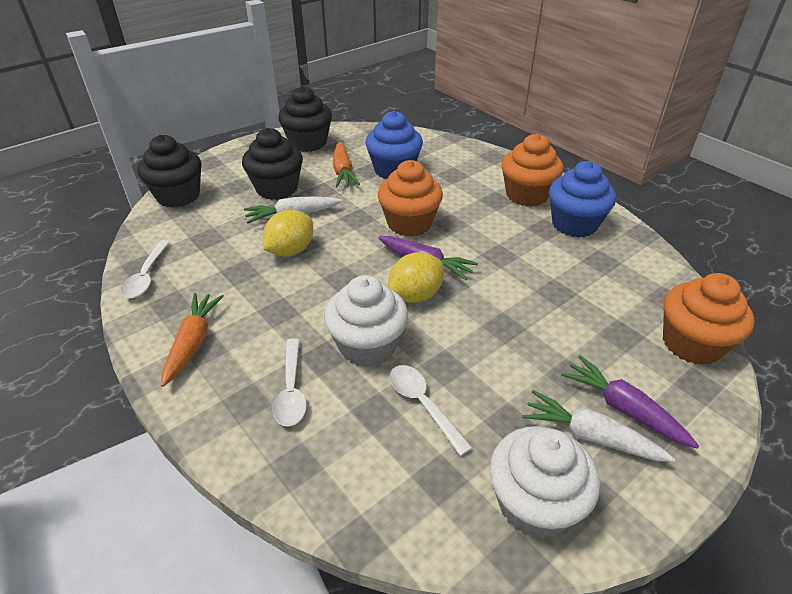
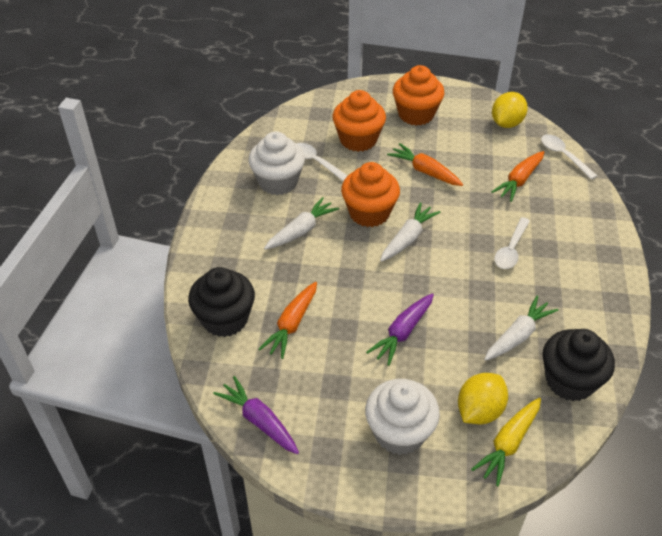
black cupcake: [138,135,202,208] [242,128,303,200] [278,86,332,152] = 3 -> [188,267,255,337] [543,329,615,401] = 2
blue cupcake: [365,111,423,179] [549,161,616,238] = 2 -> none = 0
orange carrot: [161,293,224,387] [333,141,360,187] = 2 -> [259,282,317,359] [387,143,463,186] [491,151,544,202] = 3
white carrot: [244,196,342,224] [523,390,675,462] = 2 -> [264,197,339,250] [380,202,440,262] [484,296,558,361] = 3
yellow carrot: none = 0 -> [471,398,541,486] = 1

